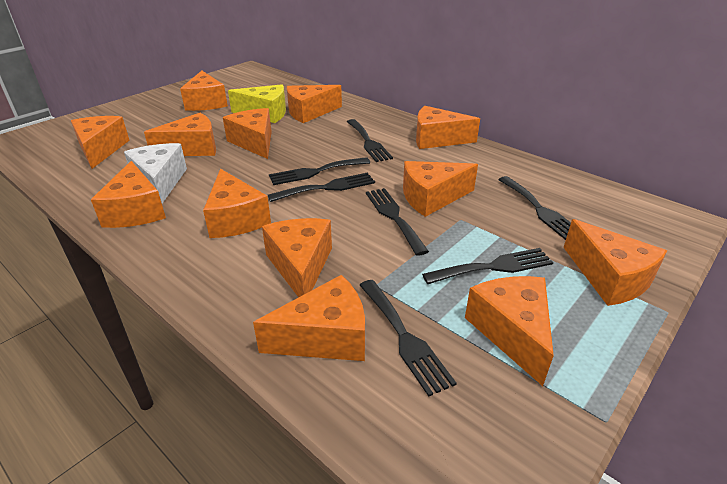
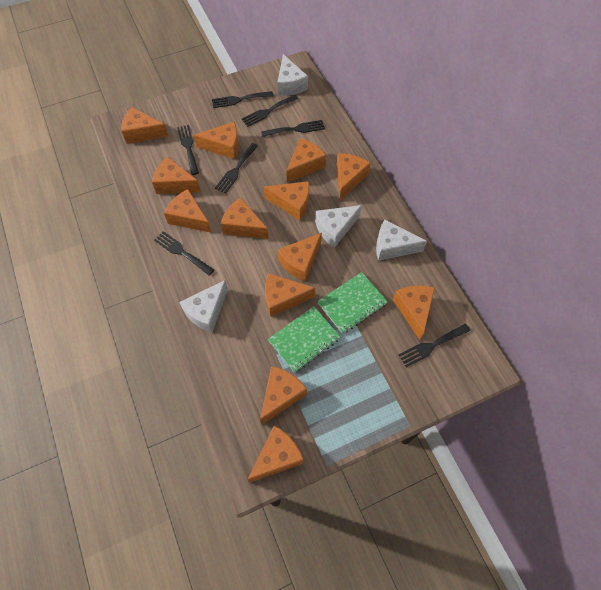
green notebook: none = 0 -> [268,306,341,373] [317,272,388,334] = 2
white cheese: [124,143,187,203] = 1 -> [179,280,228,333] [277,54,308,96] [315,205,362,248] [376,220,427,261] = 4
yellow cheese: [228,84,286,123] = 1 -> none = 0

